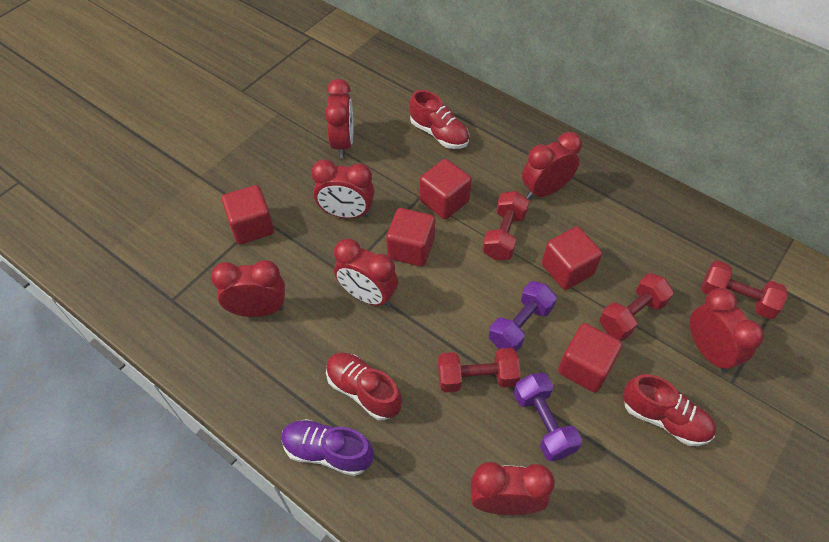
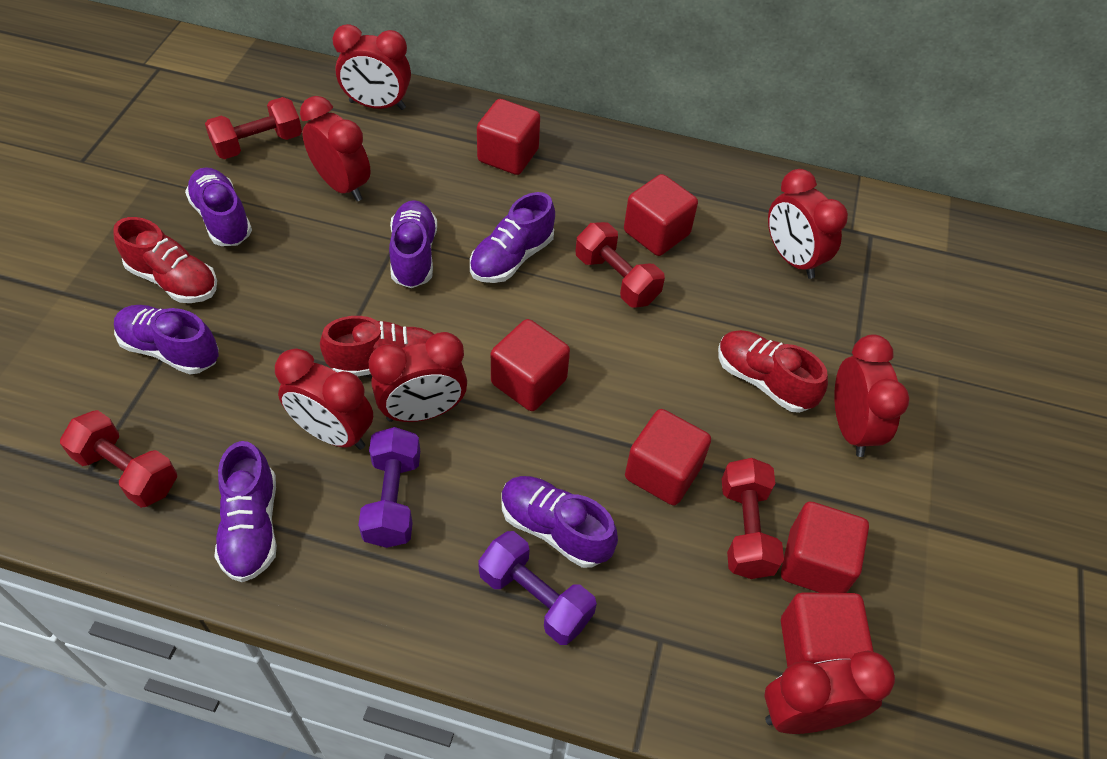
purple shoe: [281,419,374,476] = 1 -> [114,305,219,375] [185,167,252,246] [214,441,277,582] [389,200,437,288] [470,192,555,283] [502,476,618,568] = 6
red cube: [222,185,274,244] [386,208,435,267] [420,159,472,219] [542,227,602,290] [558,323,622,392] = 5 -> [477,99,540,175] [491,319,570,411] [624,174,698,256] [625,409,711,506] [781,502,869,593] [781,592,874,667] = 6

